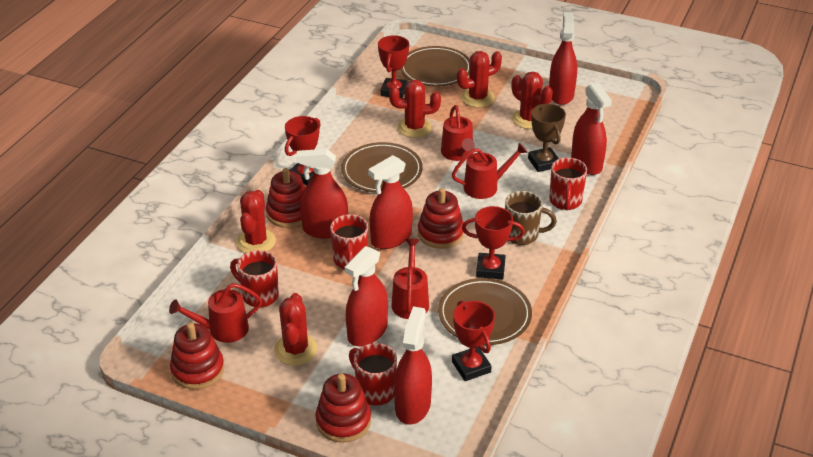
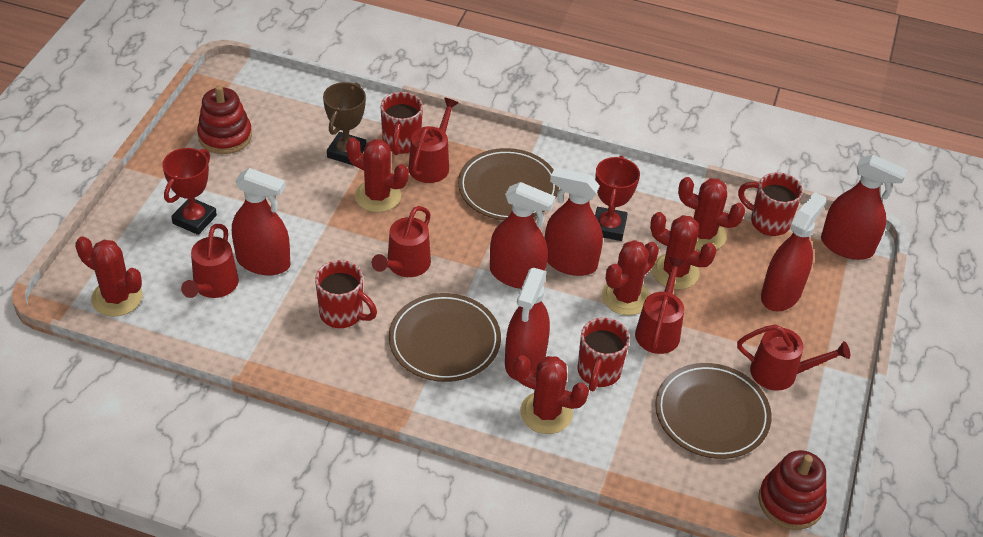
brown mug: [505,191,557,245] = 1 -> none = 0
red cactus: [236,190,276,253] [274,293,318,365] [389,80,441,138] [457,51,502,108] [512,72,553,129] = 5 -> [75,236,143,317] [346,137,409,212] [513,355,589,434] [602,240,659,315] [650,212,717,289] [678,177,745,251] = 6
red stacking toy: [170,323,224,389] [266,168,305,228] [316,373,371,443] [418,188,464,249] = 4 -> [197,85,252,154] [758,450,826,530] = 2
red trophy: [285,116,321,185] [378,35,409,98] [452,300,495,381] [462,206,525,279] = 4 -> [162,148,217,235] [595,156,640,241] = 2
red watering can: [169,283,262,343] [391,238,429,319] [441,105,475,161] [452,143,528,199] = 4 -> [181,224,239,298] [372,206,431,277] [408,98,459,183] [635,257,685,354] [737,325,850,391] = 5

